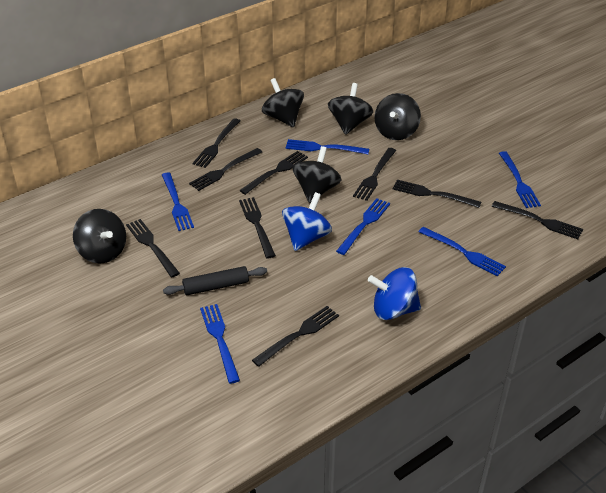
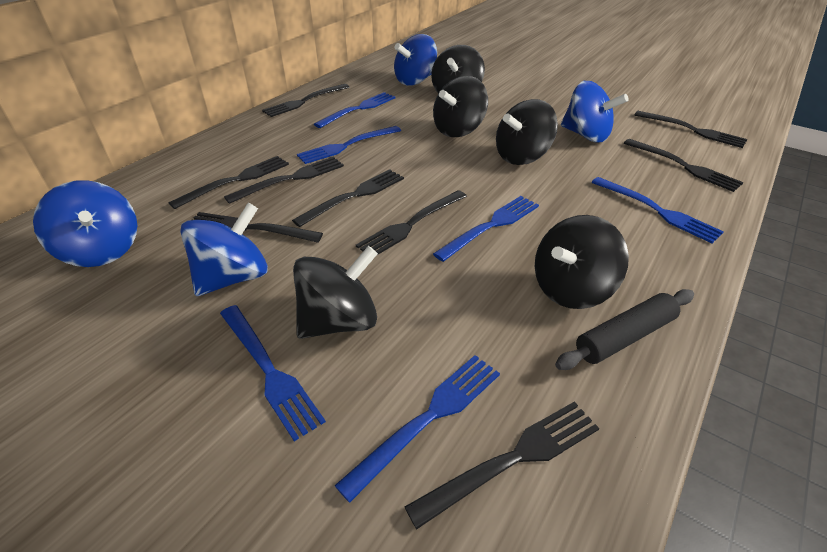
blue spinning top: [282,192,332,251] [368,267,421,320] = 2 -> [33,180,137,267] [180,202,268,296] [394,34,437,86] [561,81,629,142] = 4

